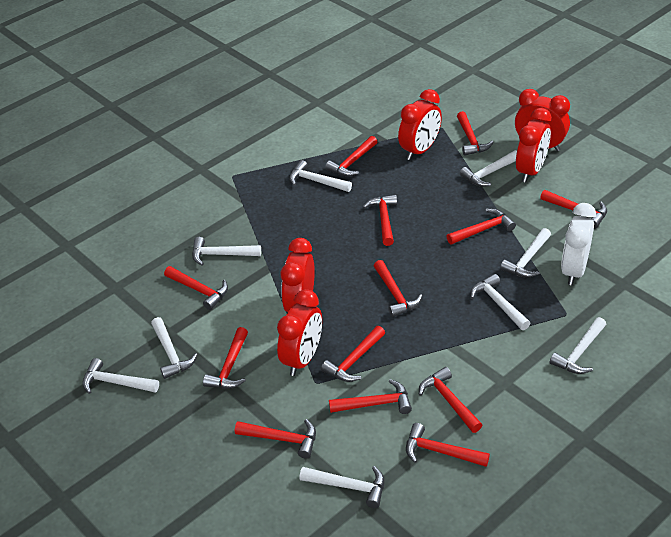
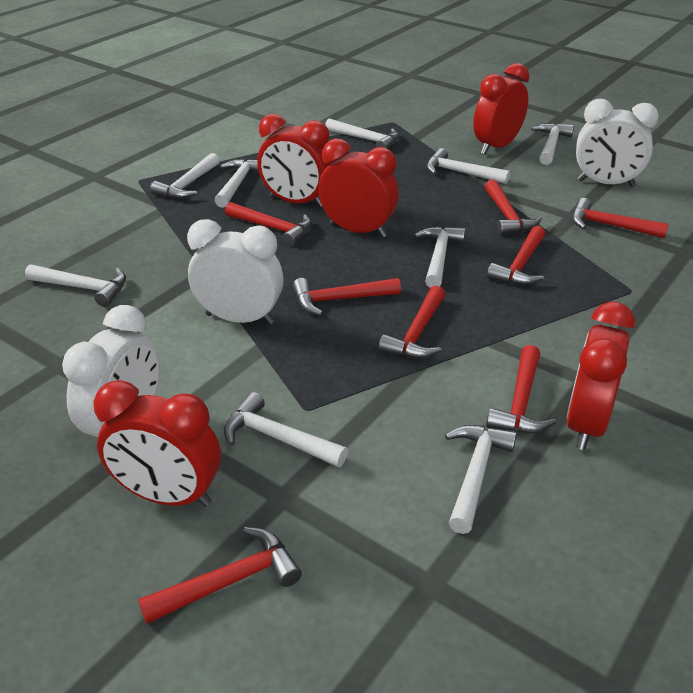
red hammer: [164,266,228,310] [203,327,248,389] [235,419,316,459] [321,326,385,382] [325,136,377,176] [329,379,412,414] [363,195,397,246] [374,260,422,317] [406,423,490,467] [419,367,482,433] [447,208,516,244] [457,111,494,156] [540,190,607,229] = 13 -> [138,527,302,624] [225,202,312,247] [293,278,401,316] [379,286,445,359] [485,180,542,235] [486,345,557,434] [487,226,545,285] [572,198,669,238] = 8
white clock: [561,203,596,285] = 1 -> [62,305,160,437] [187,219,284,325] [576,99,659,187] = 3

